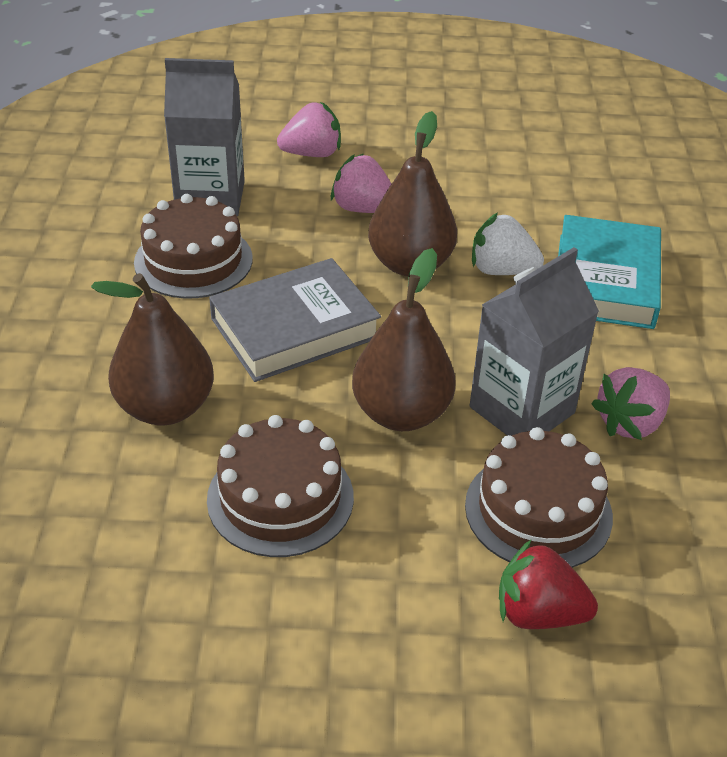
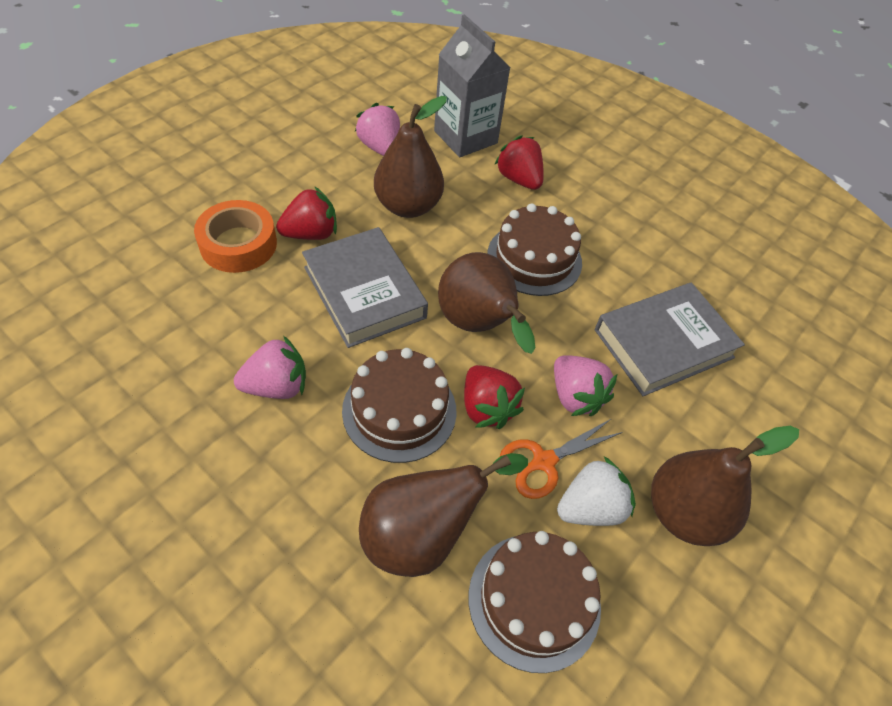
brown pear: [91,273,214,425] [352,248,456,431] [368,111,457,277] = 3 -> [359,453,528,577] [374,96,447,218] [438,252,535,354] [651,426,799,546] = 4
grey book: [209,258,381,382] = 1 -> [302,227,428,348] [595,282,745,396] = 2
grey carton: [164,58,245,216] [470,247,599,436] = 2 -> [434,15,510,157] = 1
orange scissors: none = 0 -> [500,418,623,499] = 1
orange tape: none = 0 -> [194,200,277,273] = 1
red strawberry: [499,539,598,629] = 1 -> [276,186,337,240] [464,365,525,429] [494,135,544,190] = 3
turquoise book: [558,215,661,329] = 1 -> none = 0

